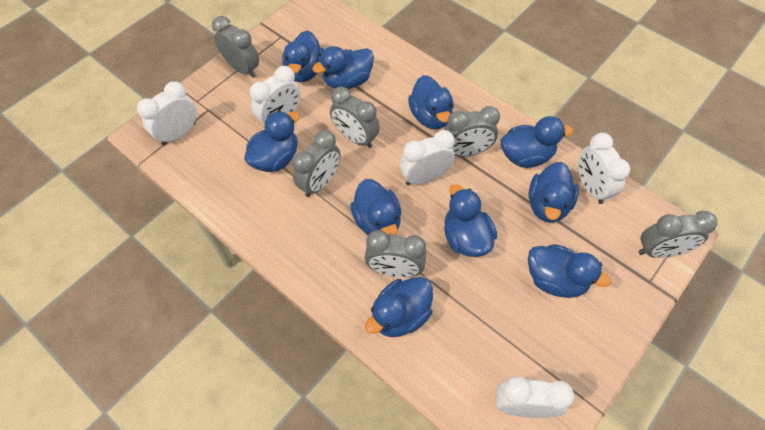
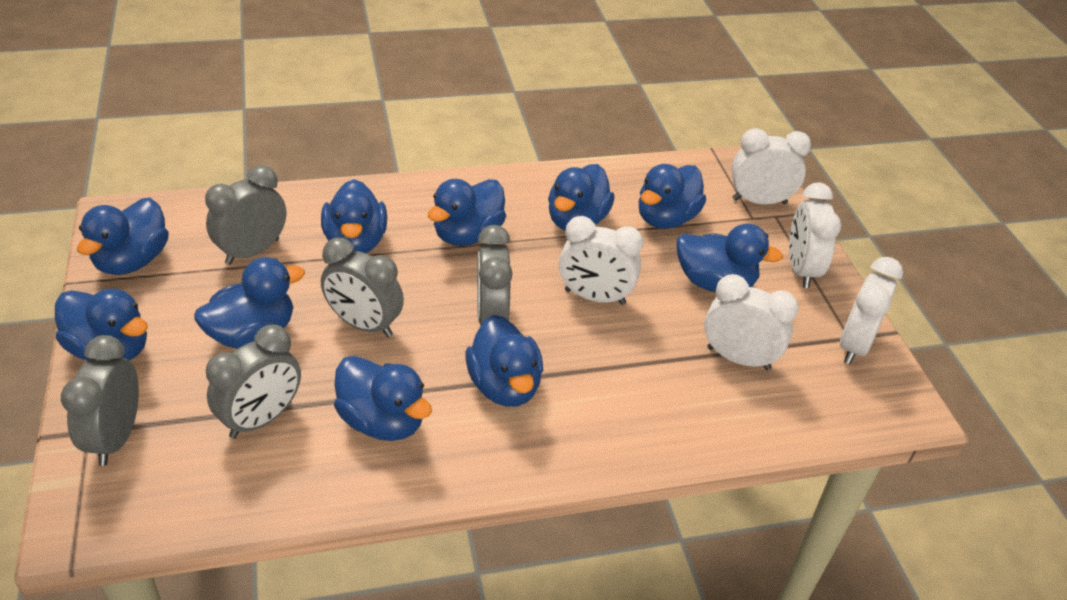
grey clock: [212,16,259,78] [293,130,341,197] [330,87,380,148] [364,230,426,278] [444,106,500,157] [638,211,717,258] = 6 -> [61,335,139,466] [205,165,286,265] [206,325,301,438] [321,238,404,337] [477,225,513,326] = 5

